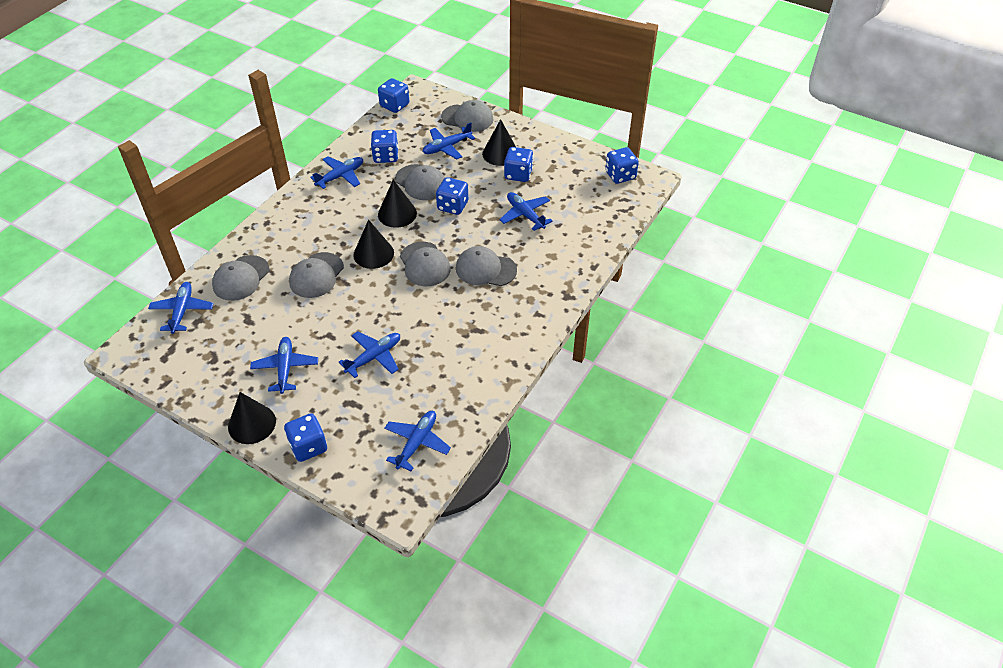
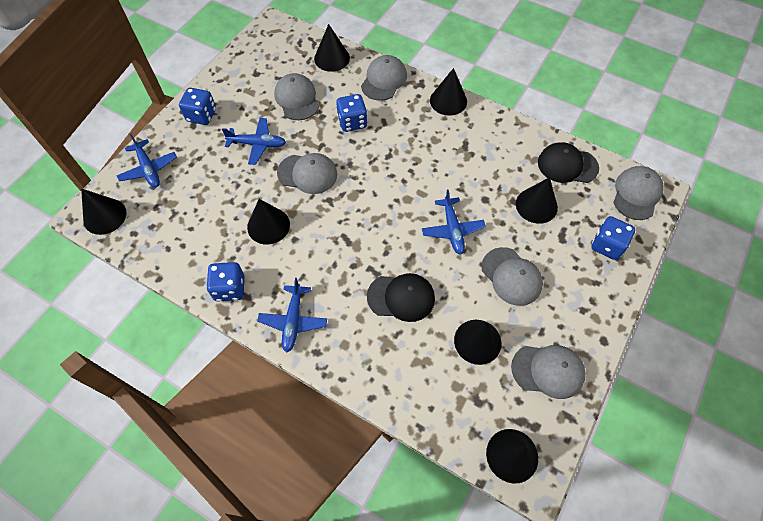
black cap: none = 0 -> [367,273,435,322] [538,142,599,183] = 2
black cone: [228,392,276,444] [353,220,394,269] [378,179,417,228] [482,119,516,166] = 4 -> [81,188,126,235] [247,199,290,245] [314,24,350,72] [430,68,467,116] [454,320,501,365] [486,429,538,484] [516,177,558,224] = 7
blue dice: [284,413,327,462] [371,130,399,163] [378,78,409,113] [436,177,468,215] [504,147,533,182] [605,147,639,184] = 6 -> [179,88,216,125] [206,262,244,301] [336,94,367,132] [591,216,635,260] = 4
blue plane: [148,282,214,334] [250,337,318,394] [310,156,363,189] [339,331,400,378] [384,411,451,471] [423,122,475,159] [499,192,553,231] = 7 -> [117,134,177,188] [222,118,286,165] [257,278,327,353] [422,189,486,255] = 4

